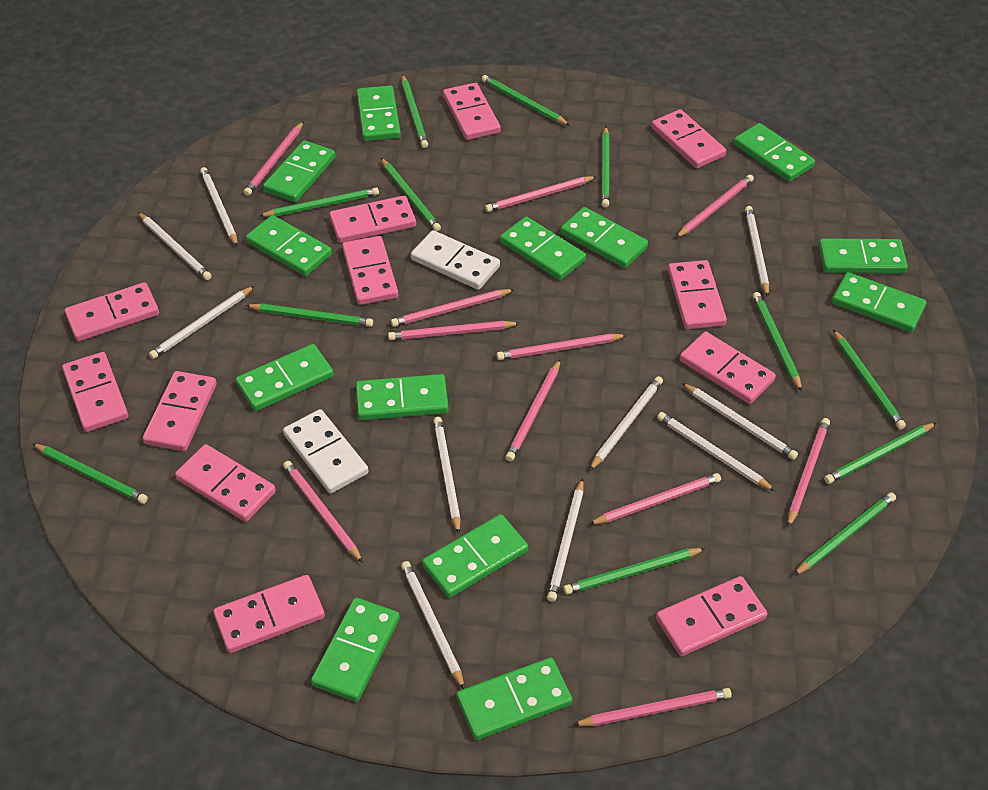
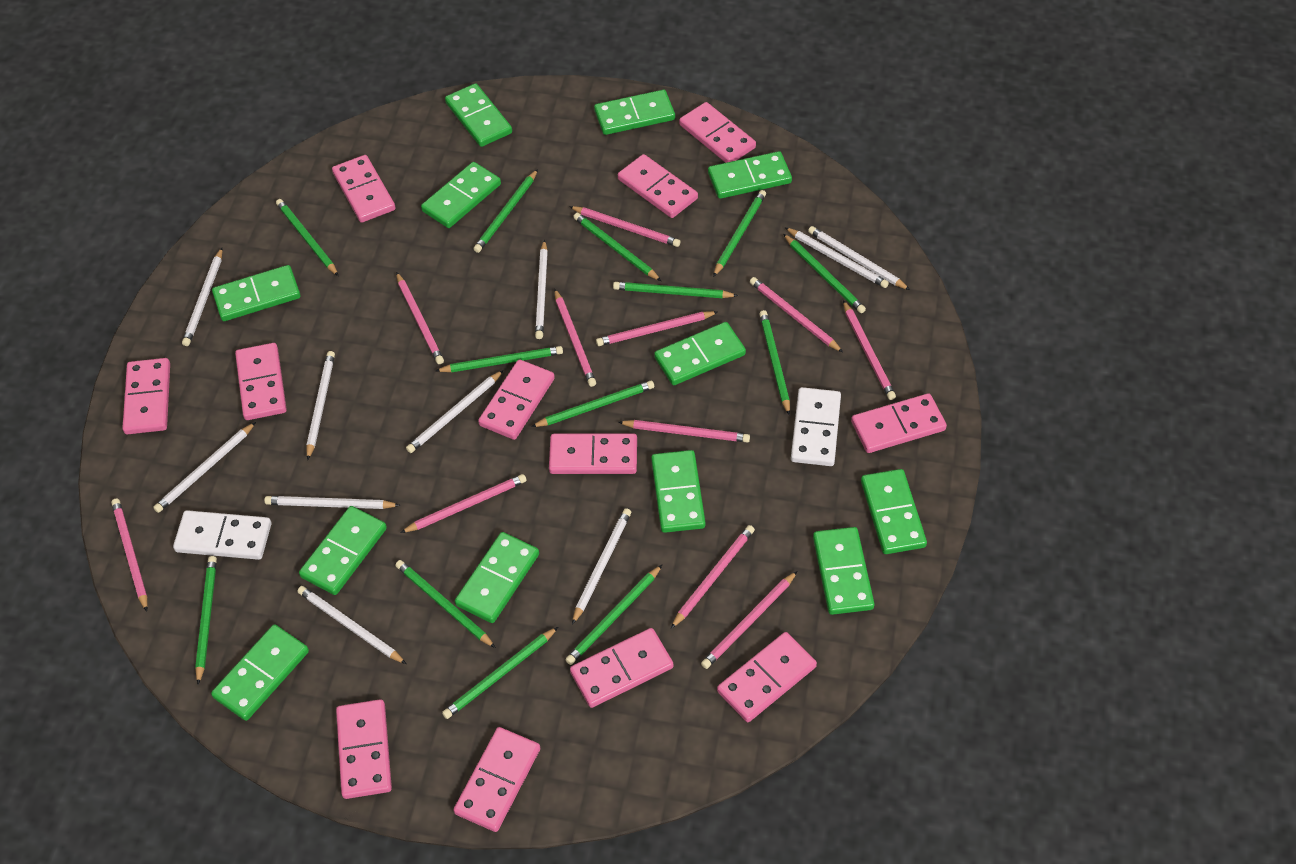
green domino: [236,344,334,411] [246,215,332,276] [263,140,336,202] [311,598,400,702] [356,374,448,420] [357,86,401,141] [422,514,528,598] [456,658,572,740] [500,217,586,280] [561,207,648,268] [734,123,815,182] [819,238,908,273] [832,272,926,332] = 13 -> [211,624,309,721] [212,265,301,321] [299,506,387,595] [421,162,501,228] [445,83,512,147] [455,532,539,623] [594,90,675,135] [651,450,706,533] [654,322,746,385] [708,151,792,199] [813,527,875,615] [861,469,927,554] = 12
green pencil: [33,444,148,504] [245,304,373,327] [259,187,379,217] [381,158,441,231] [402,74,428,148] [482,75,570,125] [563,548,706,595] [601,127,610,208] [753,292,802,392] [793,492,896,576] [824,423,936,484] [833,329,906,430] = 12 -> [195,556,217,685] [276,199,338,276] [395,560,496,648] [435,346,563,372] [442,627,558,719] [474,169,538,253] [531,381,654,427] [565,565,662,665] [574,213,661,281] [613,282,738,298] [713,190,766,277] [760,310,790,415] [783,234,866,313] = 13

